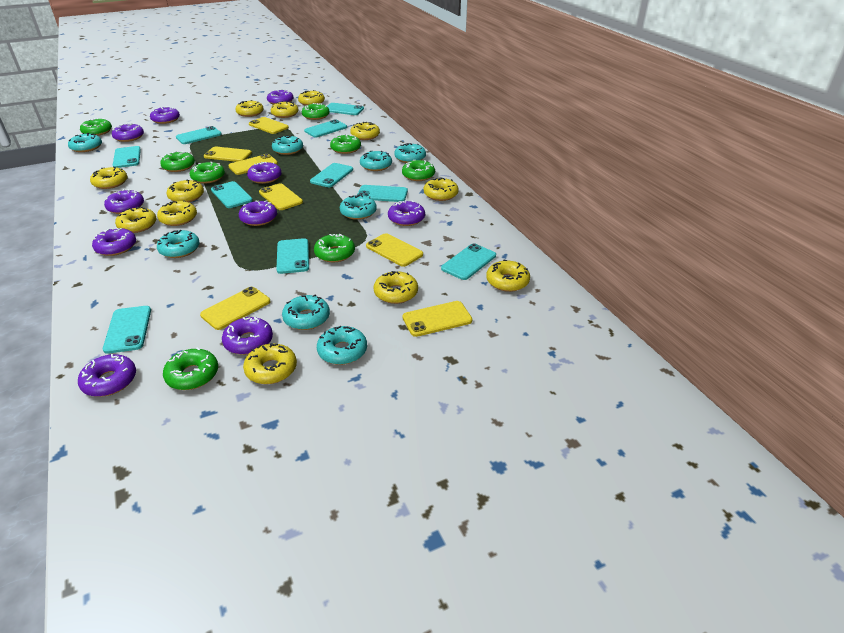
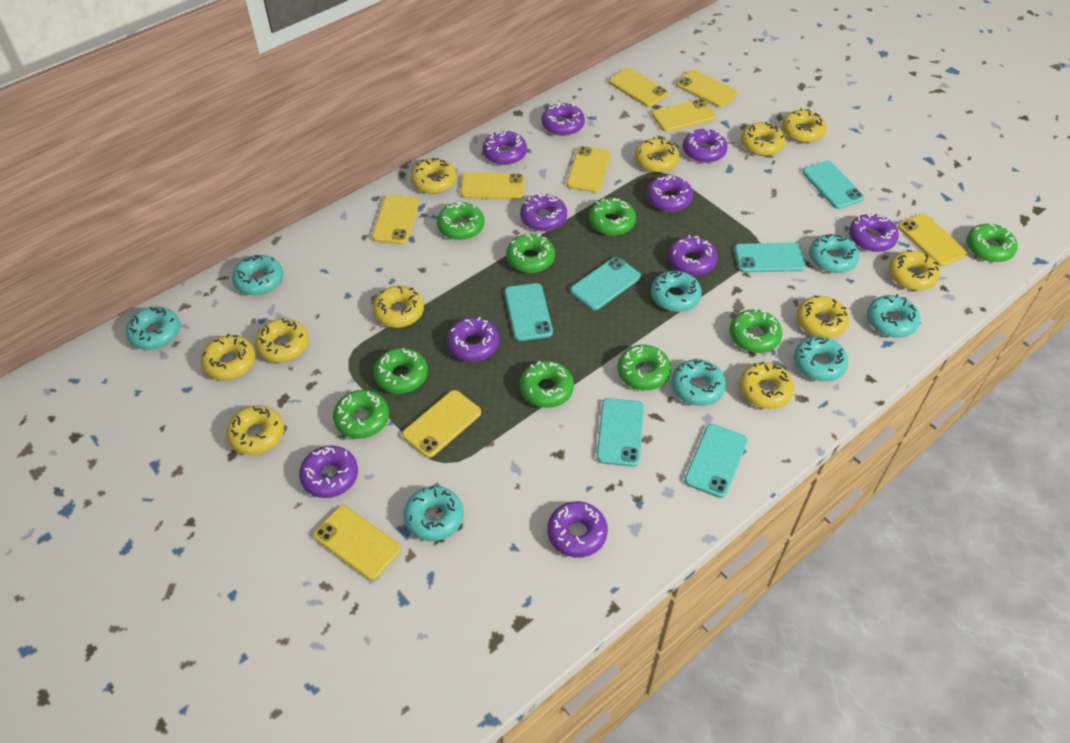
green donut: [80,118,112,136] [160,151,195,172] [163,347,218,390] [190,162,225,184] [302,103,330,120] [314,234,355,262] [330,134,361,154] [402,160,435,181] = 8 -> [333,390,389,439] [374,348,428,394] [437,202,485,240] [506,234,555,273] [520,361,574,408] [589,198,636,235] [617,345,671,390] [729,308,782,353] [966,224,1018,262] = 9
turquoise phone: [103,306,151,354] [113,146,141,168] [176,126,222,144] [211,181,253,208] [277,238,309,274] [304,119,347,137] [310,163,353,187] [327,103,364,115] [358,185,408,202] [441,243,496,280] = 10 -> [505,283,553,341] [570,257,641,310] [597,398,644,467] [684,424,747,498] [734,242,806,273] [802,161,864,209] = 6
yellow donut: [90,167,127,189] [115,207,157,233] [157,200,197,226] [167,179,204,202] [235,100,264,117] [243,343,297,384] [271,101,299,118] [298,90,325,106] [350,122,380,140] [374,271,418,304] [424,177,459,201] [486,260,530,292] = 12 -> [201,334,256,380] [226,405,284,455] [255,318,309,362] [372,286,424,328] [411,158,457,194] [635,137,680,173] [739,362,794,409] [741,122,786,156] [782,108,826,143] [796,295,849,338] [888,250,940,291] = 11
yellow phone: [200,287,270,330] [204,147,252,162] [228,154,278,175] [249,117,289,134] [259,183,303,210] [366,233,423,267] [402,301,472,337] = 7 -> [313,505,401,580] [372,195,419,244] [402,390,481,458] [460,172,525,200] [566,146,610,193] [609,68,669,107] [652,99,716,132] [676,70,738,108] [898,214,967,266] = 9

